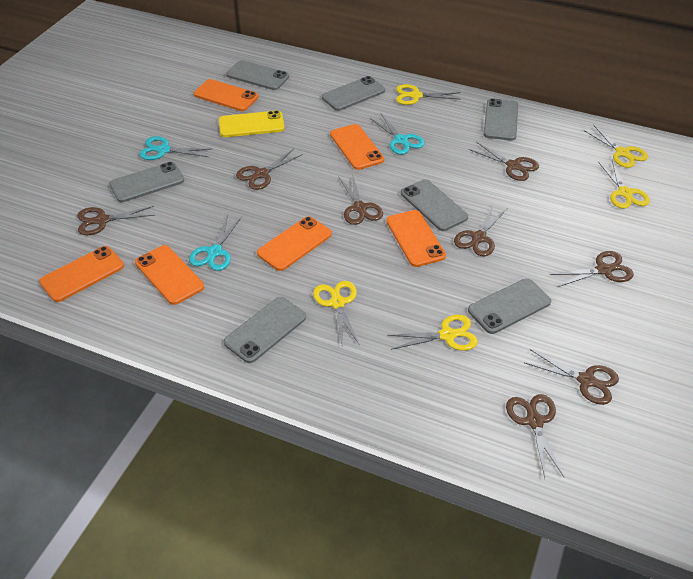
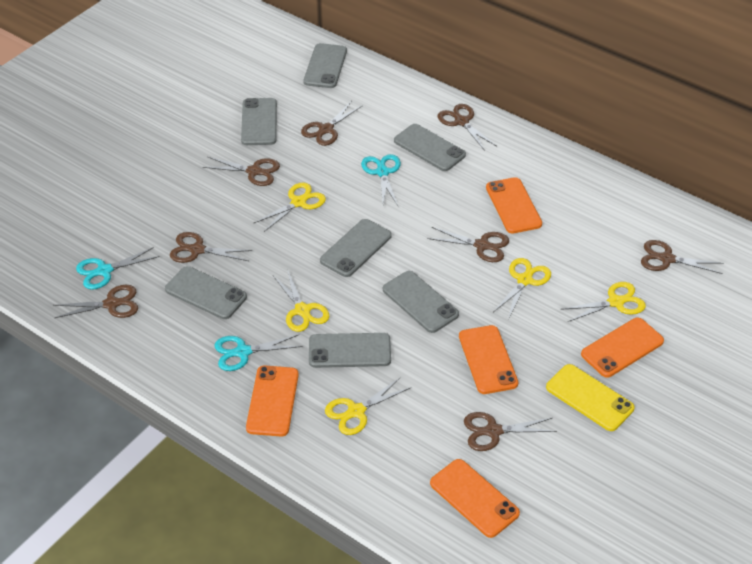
orange phone: [39,246,124,302] [135,245,204,305] [194,79,258,111] [257,217,332,271] [330,124,384,170] [386,210,446,267] = 6 -> [246,366,299,436] [430,459,520,538] [459,325,518,394] [486,177,542,233] [581,318,664,378] = 5

